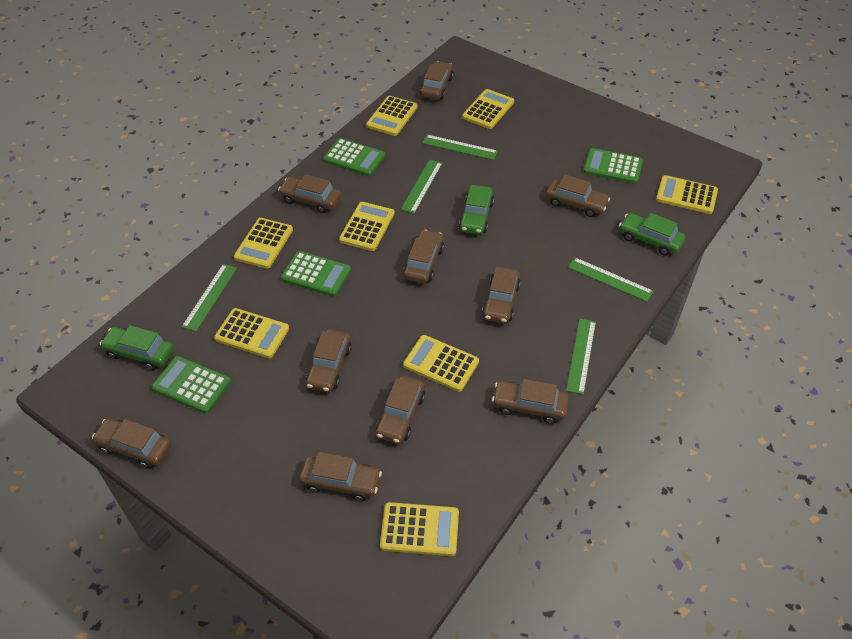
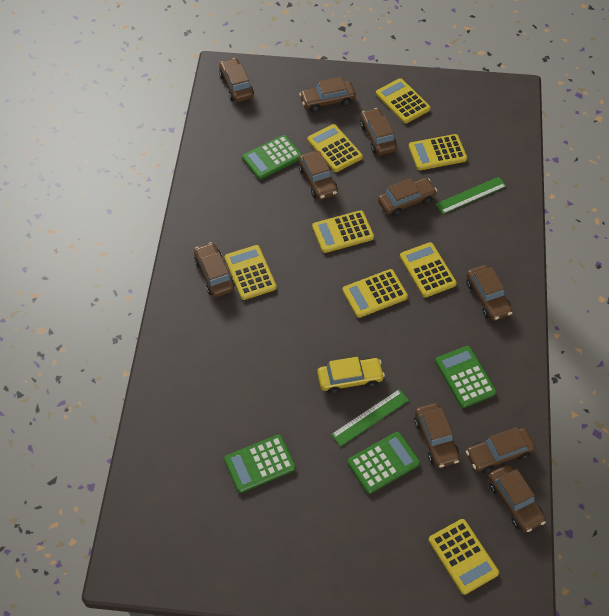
green car: [100,325,174,370] [459,185,494,235] [619,213,685,256] = 3 -> none = 0
green ruler: [182,264,237,331] [401,160,443,214] [422,135,498,160] [566,319,596,395] [568,258,653,302] = 5 -> [331,389,409,446] [435,177,507,214] = 2
yellow car: none = 0 -> [317,357,385,394] = 1

